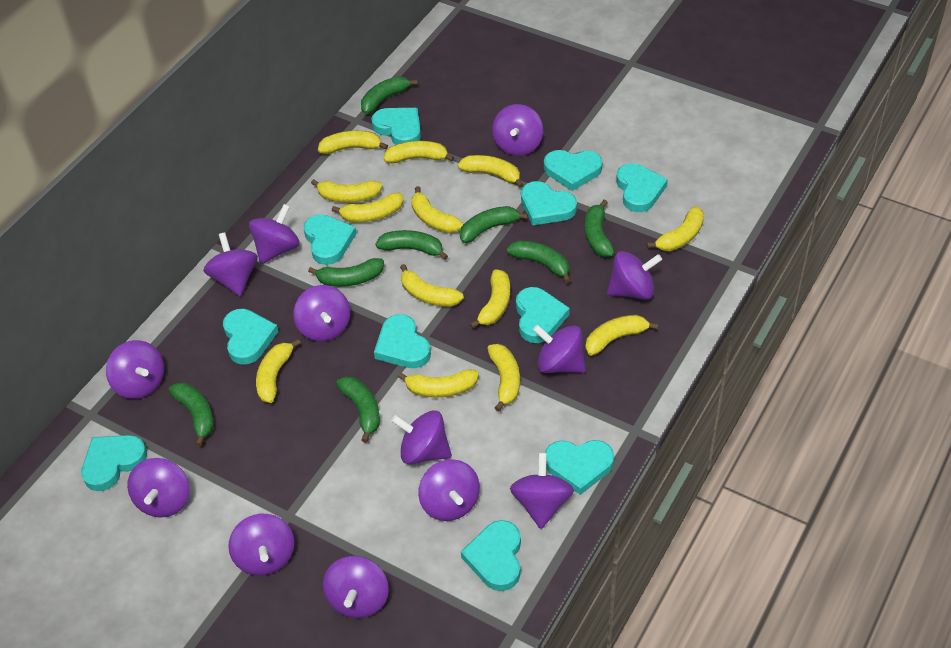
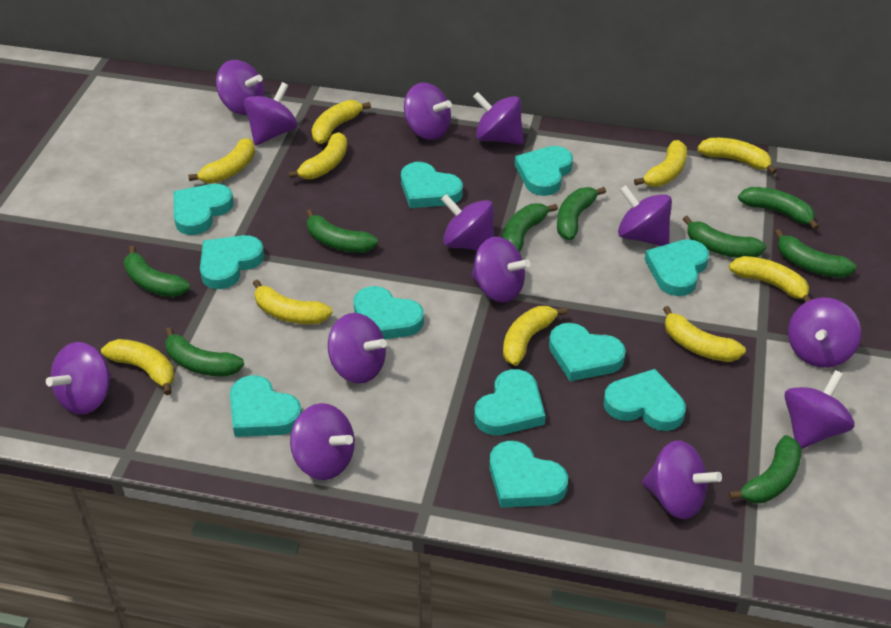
green banana: [169,383,214,446] [308,258,384,287] [336,376,380,443] [361,76,418,114] [376,230,448,260] [460,206,528,243] [507,240,571,283] [585,199,614,257] = 8 -> [124,246,190,297] [165,327,244,376] [306,209,378,253] [503,203,558,252] [557,187,606,240] [683,216,766,258] [729,435,802,504] [738,187,819,230] [774,229,857,278] = 9
yellow banana: [256,339,301,403] [311,179,382,203] [318,131,388,154] [332,193,404,222] [383,141,454,163] [397,369,479,398] [400,264,464,307] [411,186,463,233] [458,155,523,188] [470,269,510,329] [487,344,520,411] [586,315,658,356] [647,206,704,251] = 13 -> [101,339,174,395] [188,138,255,183] [253,279,333,324] [288,132,347,179] [312,100,371,144] [503,306,567,366] [634,140,687,187] [663,306,746,362] [697,138,777,174] [729,256,811,302] = 10

